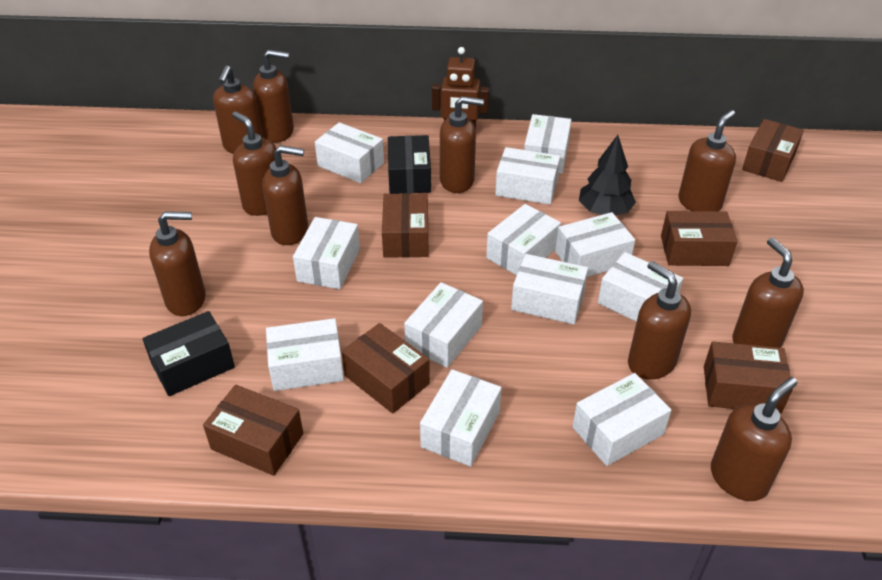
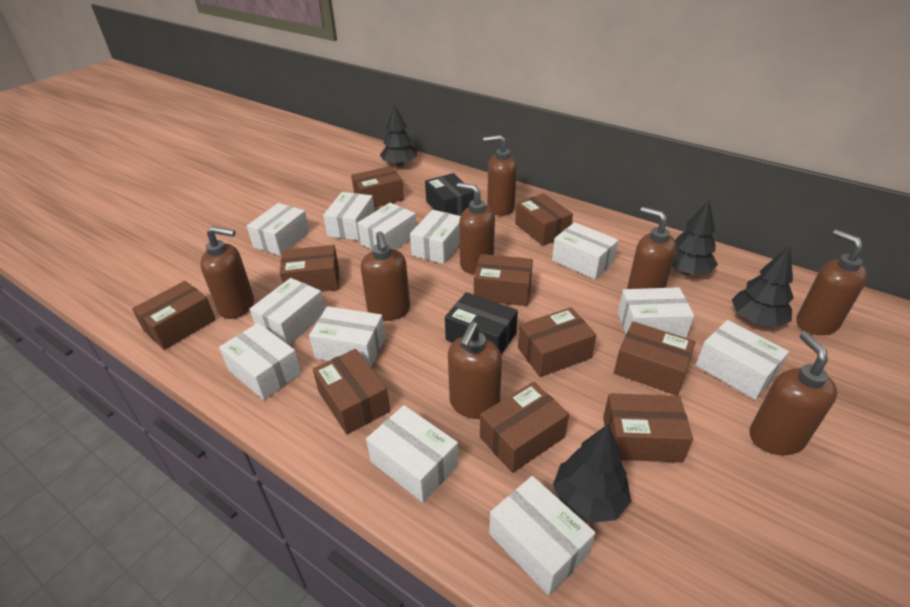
black tree: [579,135,636,215] = 1 -> [380,104,417,167] [553,424,631,523] [672,200,718,275] [732,245,794,327] = 4
brown box: [203,385,303,476] [342,323,430,413] [382,193,428,258] [661,211,737,266] [704,342,793,414] [742,119,804,182] = 6 -> [132,281,216,350] [280,245,339,292] [313,349,390,434] [351,166,404,207] [474,254,533,306] [480,382,569,473] [515,193,573,246] [518,307,596,377] [603,393,693,462] [614,321,696,396] = 10
brown robot: [432,47,489,130] = 1 -> none = 0
brown soap dispenser: [149,211,206,316] [213,65,263,154] [232,112,276,216] [253,50,294,143] [262,145,308,245] [440,96,484,193] [628,261,691,380] [678,110,736,211] [711,377,797,501] [732,237,804,348] = 10 -> [200,226,254,319] [361,231,410,321] [448,322,502,419] [457,183,495,274] [483,135,517,216] [627,207,677,289] [749,332,837,455] [796,229,868,335] = 8

